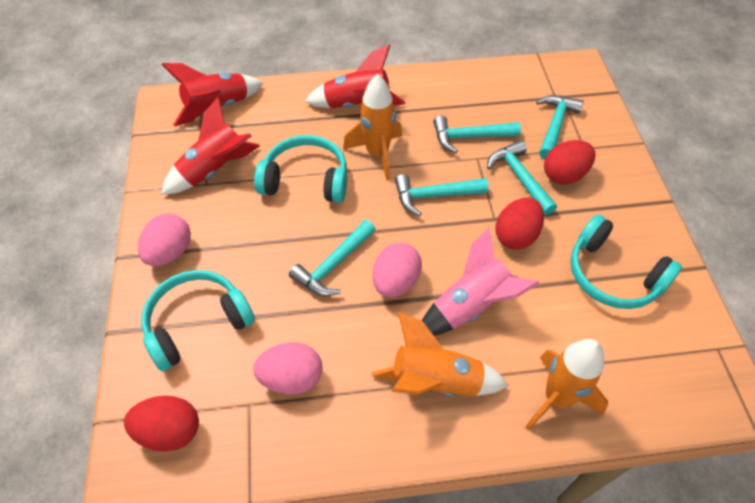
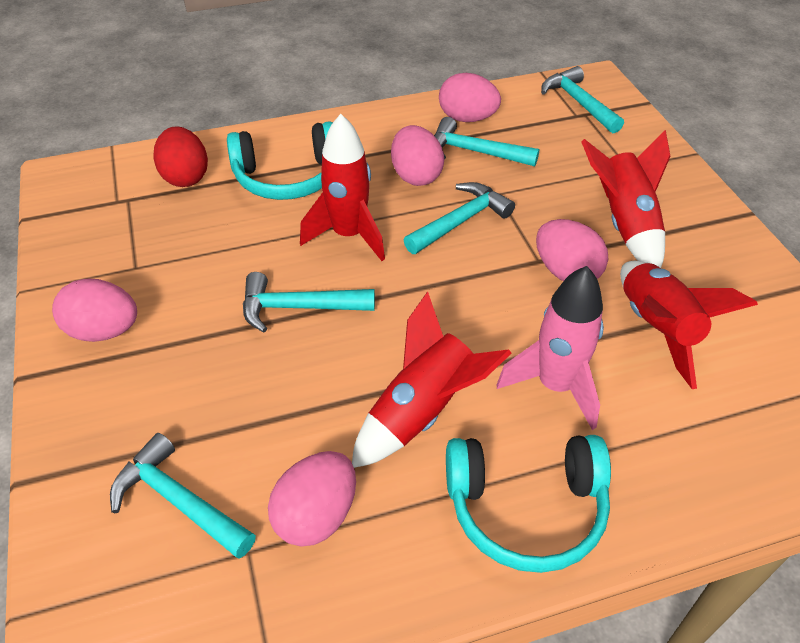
orange rocket: [343,74,402,180] [371,311,509,397] [526,339,608,430] = 3 -> none = 0
pink egg: [138,213,191,266] [253,343,323,394] [373,243,422,297] = 3 -> [52,279,137,342] [268,451,356,546] [391,125,444,186] [439,73,501,122] [536,219,608,281] = 5
red egg: [124,396,199,452] [496,198,544,250] [544,140,595,184] = 3 -> [153,126,208,187] = 1
red rocket: [161,63,263,127] [161,97,260,195] [305,44,406,108] = 3 -> [300,114,385,261] [352,292,512,468] [581,130,671,268] [620,261,758,389] = 4
turquoise headphones: [141,270,255,371] [254,135,347,203] [570,214,682,309] = 3 -> [227,121,333,200] [446,435,611,573] = 2

